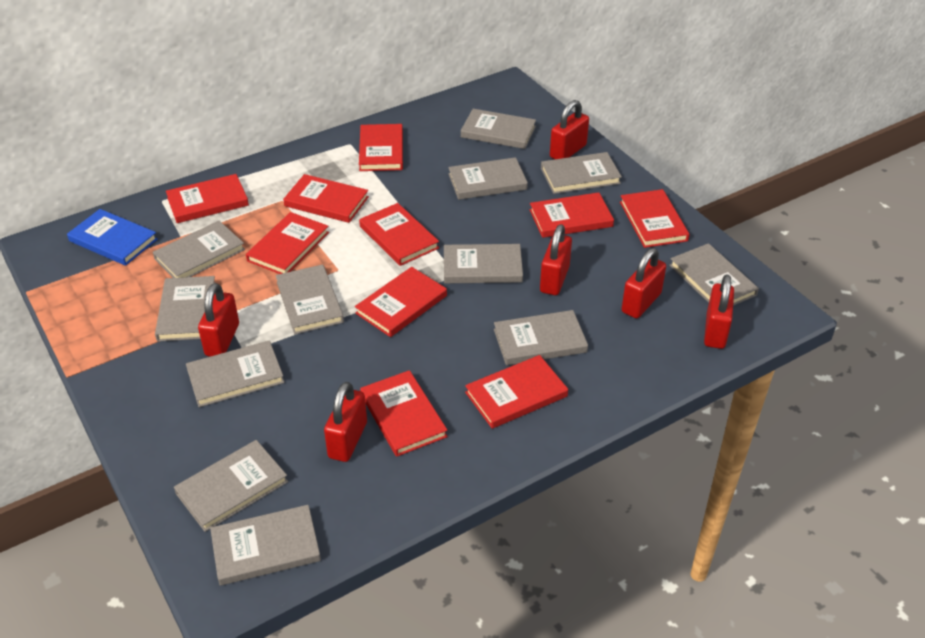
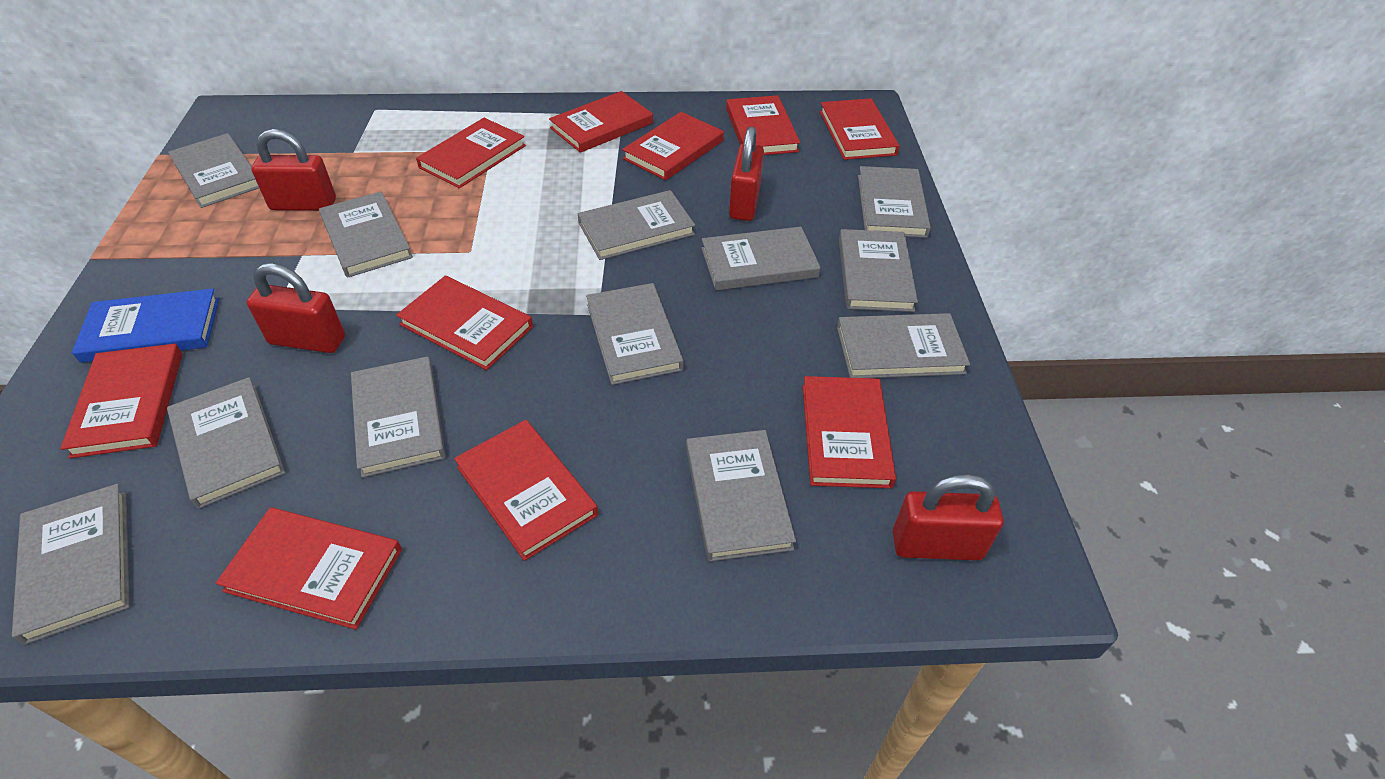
red padlock: [198,283,239,356] [324,382,367,462] [540,224,572,295] [550,100,589,159] [622,248,666,319] [704,275,734,349] = 6 -> [247,263,345,353] [251,129,336,211] [729,126,764,221] [893,474,1003,561] = 4

